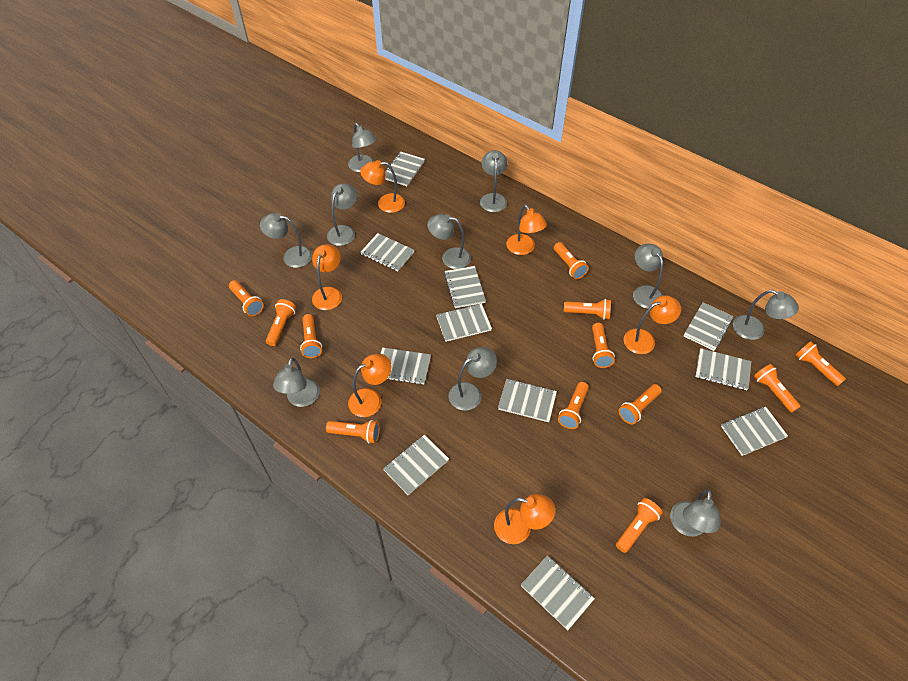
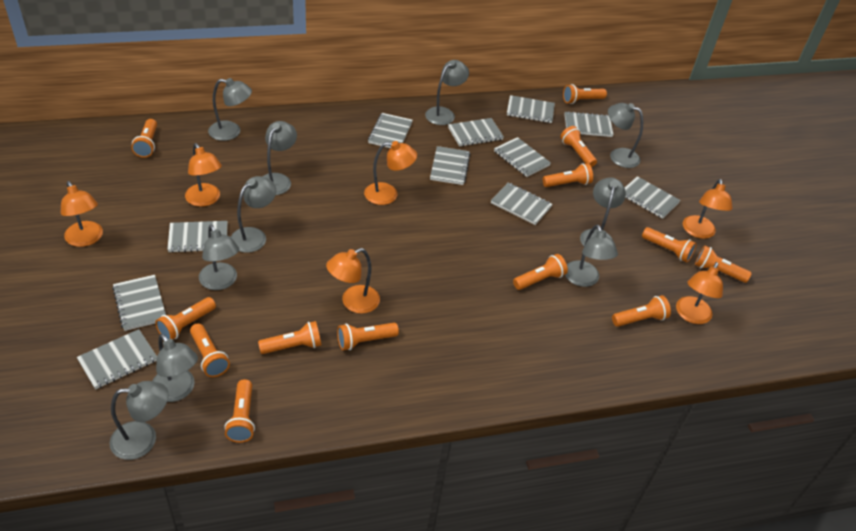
orange flashlight: [229,280,264,316] [266,299,296,346] [300,314,322,358] [326,420,380,443] [554,242,589,279] [558,382,589,429] [564,299,611,320] [592,323,615,368] [616,498,663,553] [619,384,662,425] [754,364,801,413] [796,341,846,386] = 12 -> [131,119,157,158] [155,297,216,339] [190,323,230,377] [224,379,255,443] [258,321,321,354] [337,323,399,350] [513,254,568,290] [543,163,593,187] [560,126,597,167] [563,84,607,104] [612,295,671,327] [642,227,697,262] [695,245,752,283] = 13

